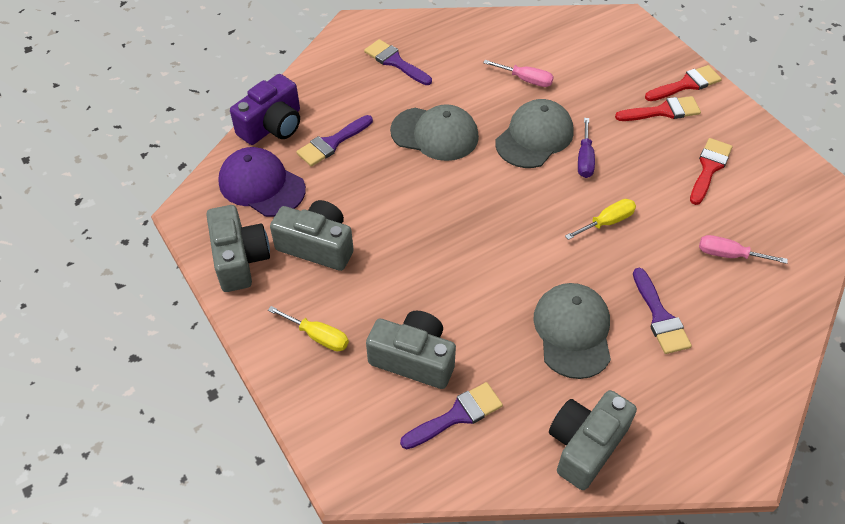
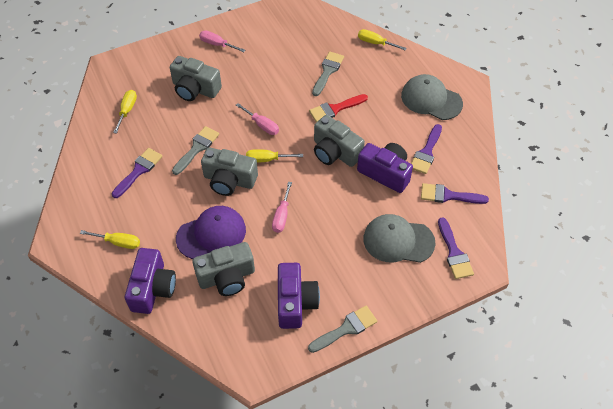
grey brush: none = 0 -> [172,126,219,175] [308,306,377,353] [312,52,344,96] = 3
grey cap: [390,104,479,161] [496,99,574,168] [533,283,611,379] = 3 -> [363,214,436,263] [401,74,463,120] = 2
pink screwdriver: [483,60,554,87] [699,235,788,264] = 2 -> [199,30,245,52] [236,103,279,135] [272,182,292,233] = 3
purple camera: [230,74,300,145] = 1 -> [125,248,176,314] [278,263,320,329] [357,143,413,193] = 3
purple screwdriver: [578,118,595,178] = 1 -> none = 0
red brush: [615,96,701,121] [645,65,722,101] [690,138,733,205] = 3 -> [309,94,368,122] = 1
yellow screwdriver: [268,306,349,351] [565,199,636,240] = 2 -> [80,230,140,249] [113,90,137,133] [246,149,303,163] [358,29,407,50] = 4

